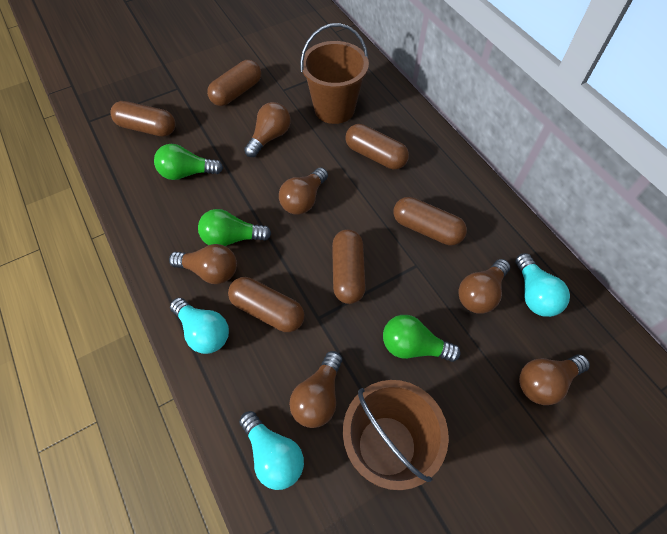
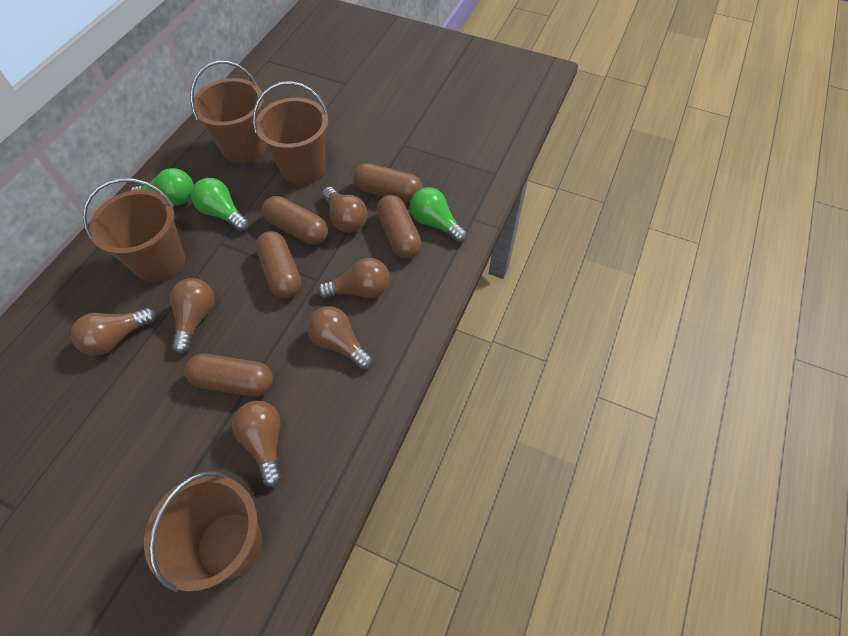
brown bucket: [300,23,369,124] [343,380,449,490] = 2 -> [82,178,185,283] [144,471,262,592] [190,61,266,164] [253,81,328,185] = 4
brown capsule: [110,101,175,136] [207,60,261,106] [228,277,304,332] [332,229,366,304] [345,124,409,169] [394,197,467,246] = 6 -> [185,354,273,397] [256,231,301,298] [262,196,328,245] [353,163,423,202] [377,195,422,259] = 5
turquoise light bulb: [170,298,229,354] [239,411,304,490] [515,253,570,317] = 3 -> none = 0

